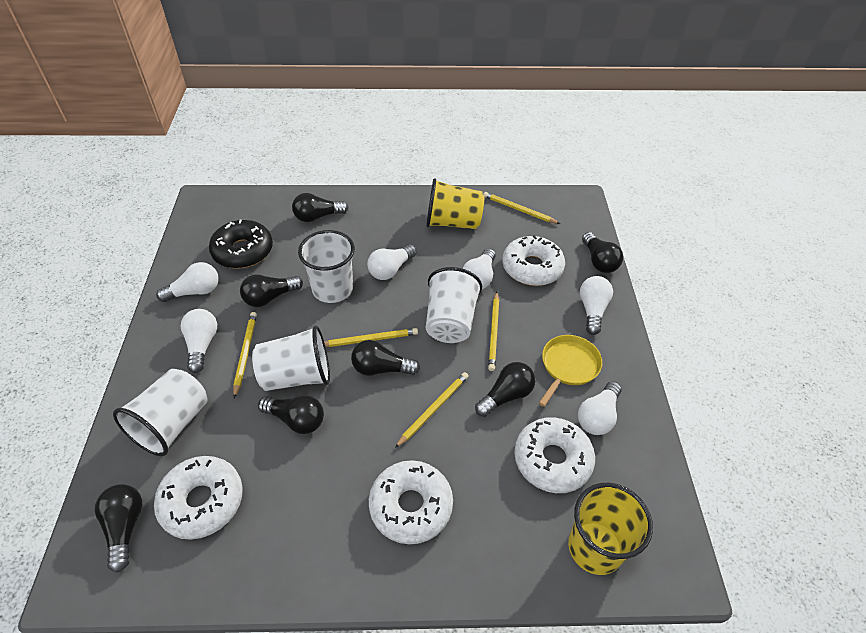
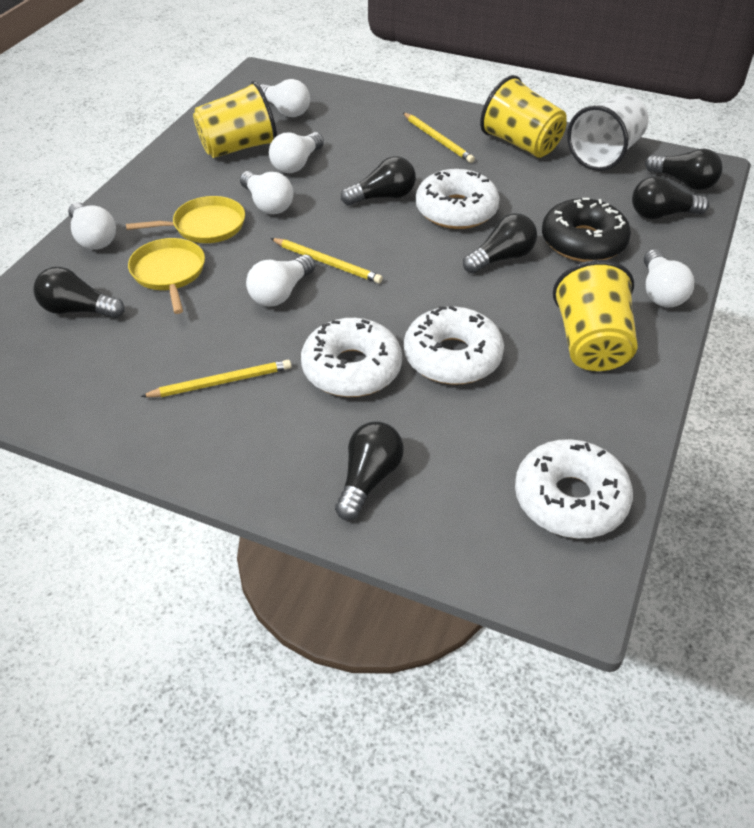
black light bulb: [95,484,142,572] [240,274,303,307] [258,395,324,434] [292,193,349,222] [351,340,420,376] [475,362,536,417] [582,232,623,273] = 7 -> [33,267,124,319] [335,422,404,521] [341,156,416,205] [463,213,537,274] [632,176,709,219] [645,149,723,190] = 6
white cup: [113,369,207,456] [252,326,330,391] [298,230,355,303] [426,267,482,343] = 4 -> [567,94,649,171] = 1
yellow cup: [426,179,484,229] [568,483,653,575] = 2 -> [193,81,277,158] [480,75,567,158] [553,260,637,371] = 3
yellow pan: [539,335,602,407] = 1 -> [126,196,245,243] [128,238,205,314] = 2
yellow pencil: [233,312,257,398] [324,328,418,347] [395,372,469,448] [483,192,560,224] [488,292,499,371] = 5 -> [140,360,292,397] [270,238,383,284] [403,112,475,163] = 3

